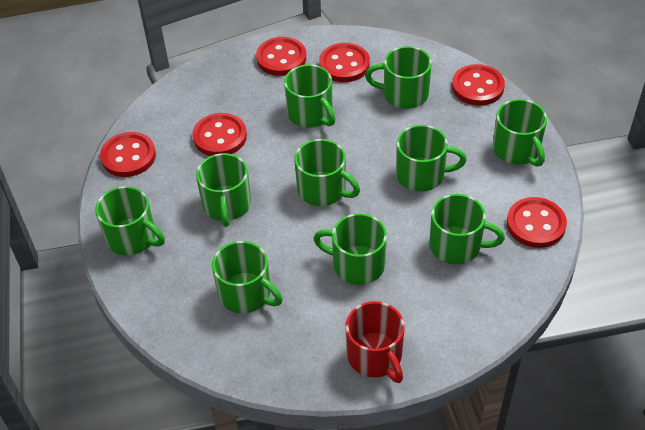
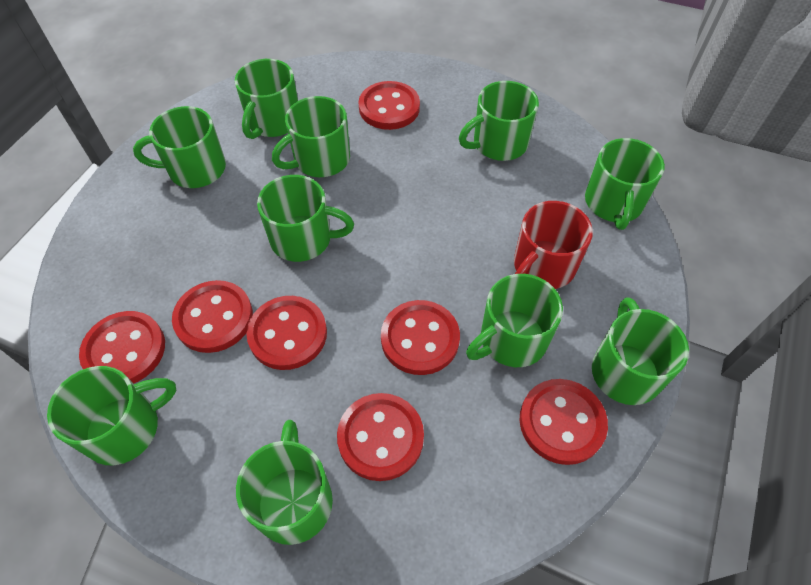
red button: [100,132,156,177] [192,113,247,156] [256,37,306,76] [319,43,370,82] [452,64,505,106] [507,197,567,248] = 6 -> [79,311,165,384] [172,280,253,353] [246,296,327,370] [337,393,424,481] [358,81,420,130] [381,300,460,375] [519,379,608,465] = 7

